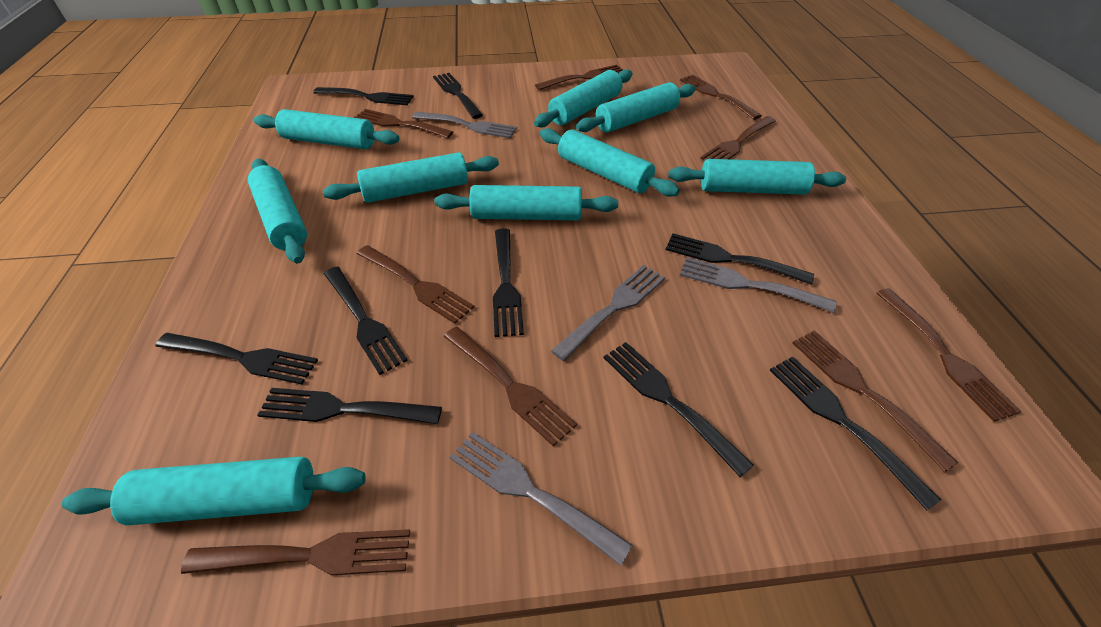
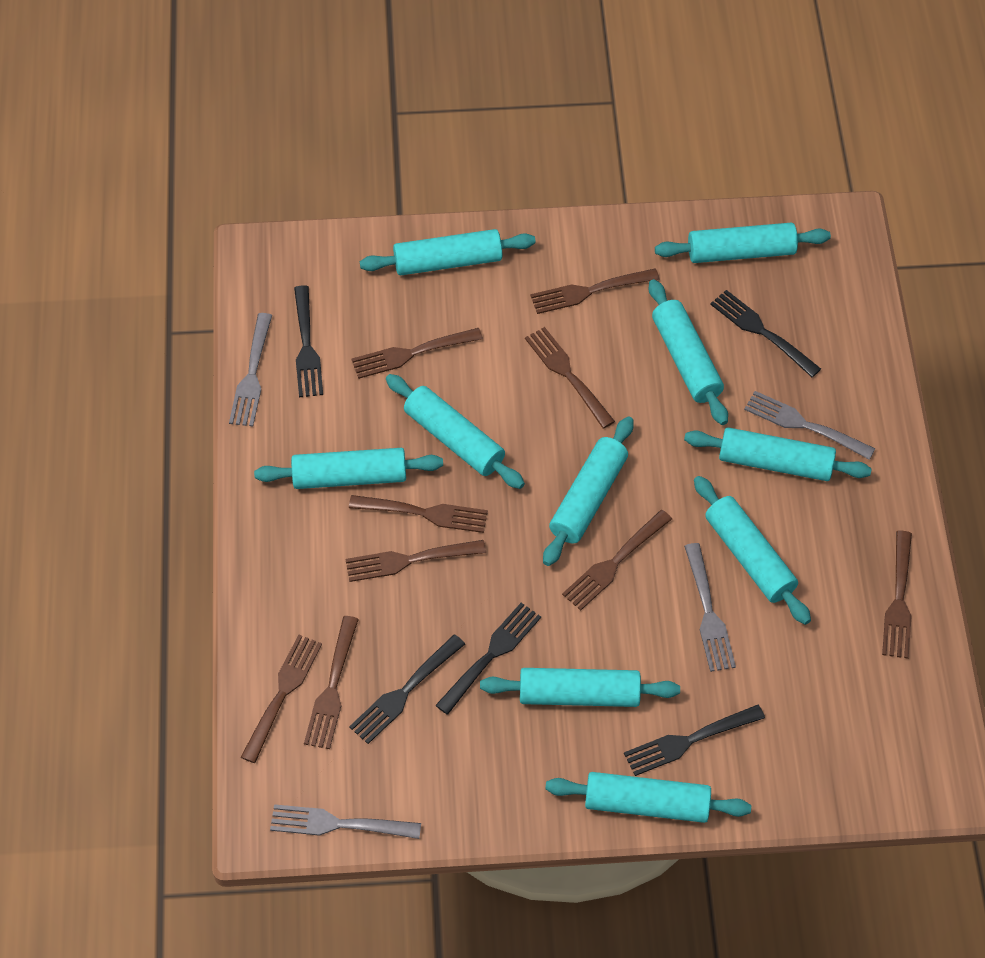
black fork: [156,333,318,385] [258,388,442,424] [313,87,414,105] [324,267,408,375] [433,73,483,119] [493,228,524,337] [603,342,754,477] [666,233,814,285] [770,356,941,510] = 9 -> [294,285,323,397] [349,634,465,744] [435,603,541,715] [624,705,765,776] [710,290,821,377] = 5
turquoise rolling pin: [62,457,366,525] [248,159,307,263] [254,109,399,149] [323,152,499,203] [434,185,618,220] [534,69,633,128] [540,128,680,197] [576,82,696,133] [668,159,846,195] = 9 -> [254,448,443,489] [360,229,536,275] [386,374,525,489] [480,668,680,707] [543,416,634,566] [545,772,751,823] [649,279,728,425] [655,223,831,263] [684,427,871,481] [694,476,811,625] = 10

